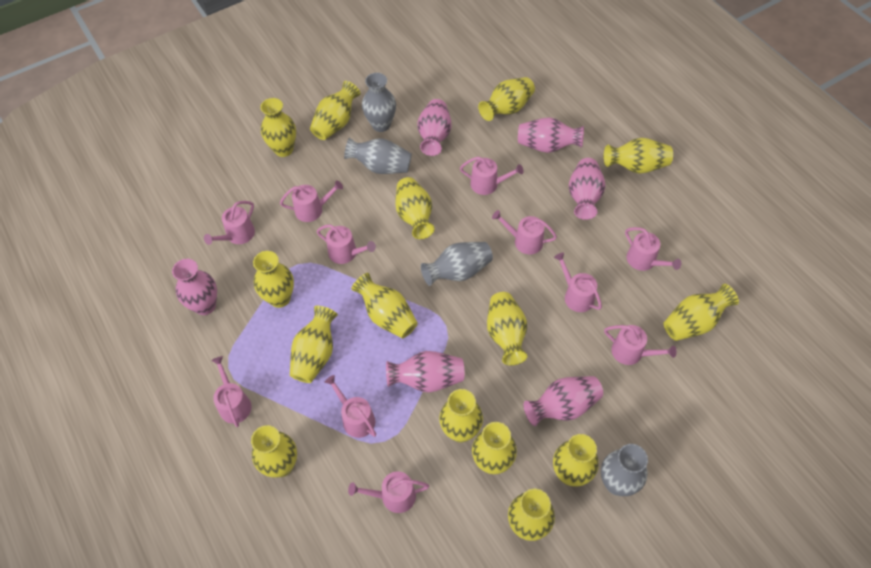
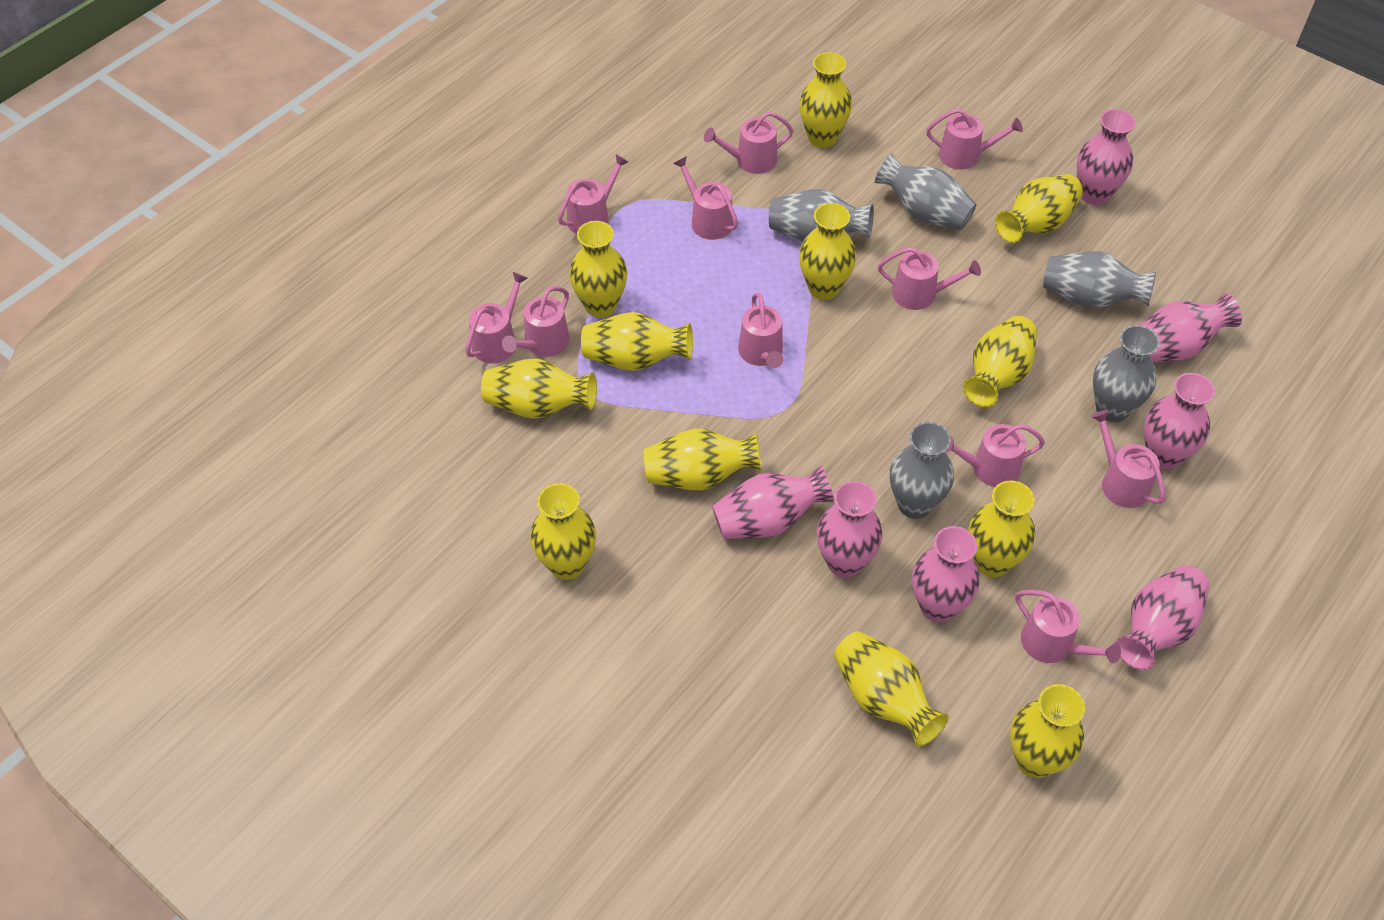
grey vase: [344,138,412,174] [362,73,396,132] [421,242,493,286] [601,444,648,496] = 4 -> [769,189,874,242] [875,153,977,230] [890,422,954,519] [1043,251,1156,308] [1093,325,1160,422] = 5
pink vase: [172,259,217,315] [386,351,465,393] [417,99,452,156] [518,117,584,153] [524,376,603,426] [569,158,606,220] = 6 -> [712,465,834,539] [817,481,883,578] [912,526,980,622] [1077,109,1135,205] [1115,565,1209,670] [1140,293,1242,362] [1144,373,1215,470] = 7
yellow vase: [251,425,297,478] [253,251,294,308] [260,98,296,157] [290,306,338,383] [310,81,361,140] [351,273,418,338] [395,177,435,239] [439,389,483,442] [472,422,517,474] [478,77,535,121] [487,292,527,365] [508,489,555,541] [553,434,599,487] [604,138,673,174] [663,284,739,341] = 15 -> [481,358,597,419] [530,483,596,580] [569,221,627,318] [581,312,693,371] [644,428,761,490] [799,52,852,148] [799,203,856,300] [834,631,948,747] [963,316,1037,407] [968,480,1035,577] [995,174,1083,243] [1010,684,1085,778] = 12

